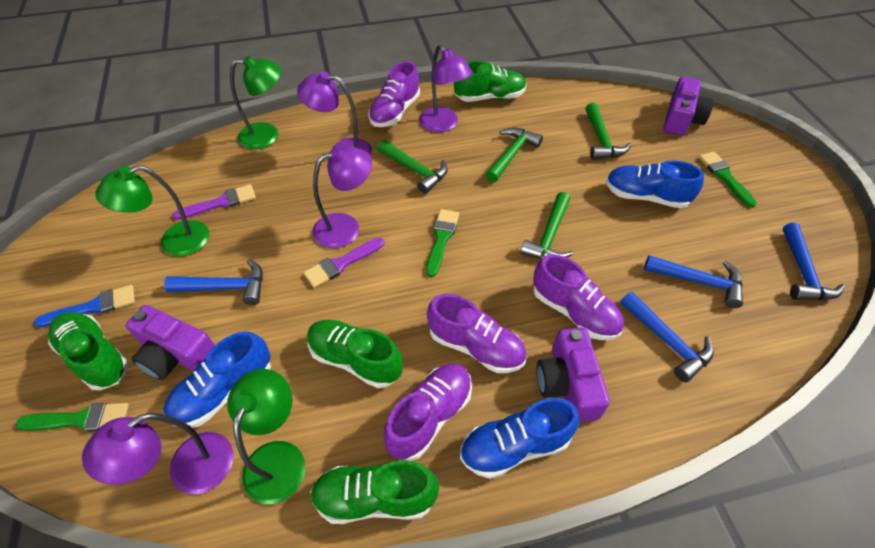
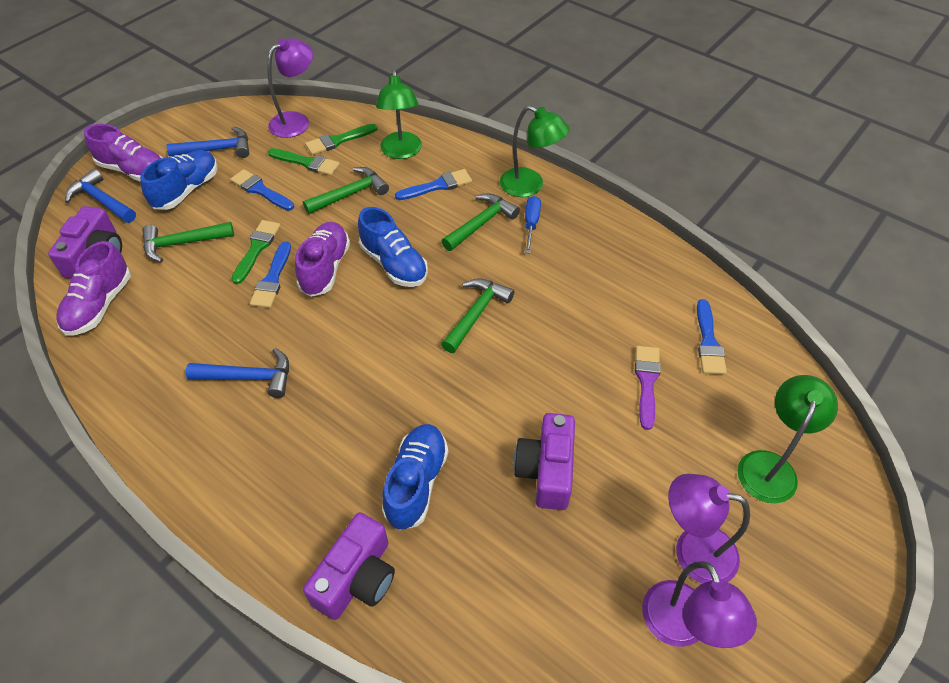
blue brush: [34,285,135,327] = 1 -> [230,169,294,211] [250,241,291,308] [395,169,472,200] [697,299,727,374] = 4
blue hammer: [164,259,263,305] [620,292,714,382] [644,255,743,308] [783,223,845,300] = 4 -> [65,169,136,223] [167,127,249,158] [186,348,289,398] = 3
blue screwdriver: none = 0 -> [525,196,541,253] = 1
green shoe: [48,312,129,390] [307,320,403,388] [310,460,439,524] [454,61,526,102] = 4 -> none = 0
purple brush: [172,184,256,220] [303,238,385,288] = 2 -> [635,346,661,430] = 1
purple lamp: [82,413,233,494] [297,71,372,156] [313,146,372,248] [419,45,473,132] = 4 -> [267,38,313,138] [642,561,757,648] [668,474,750,584] = 3
purple shoe: [368,61,420,127] [384,364,472,461] [427,294,527,373] [533,254,624,340] = 4 -> [56,241,131,336] [84,124,162,181] [295,222,350,297] = 3

